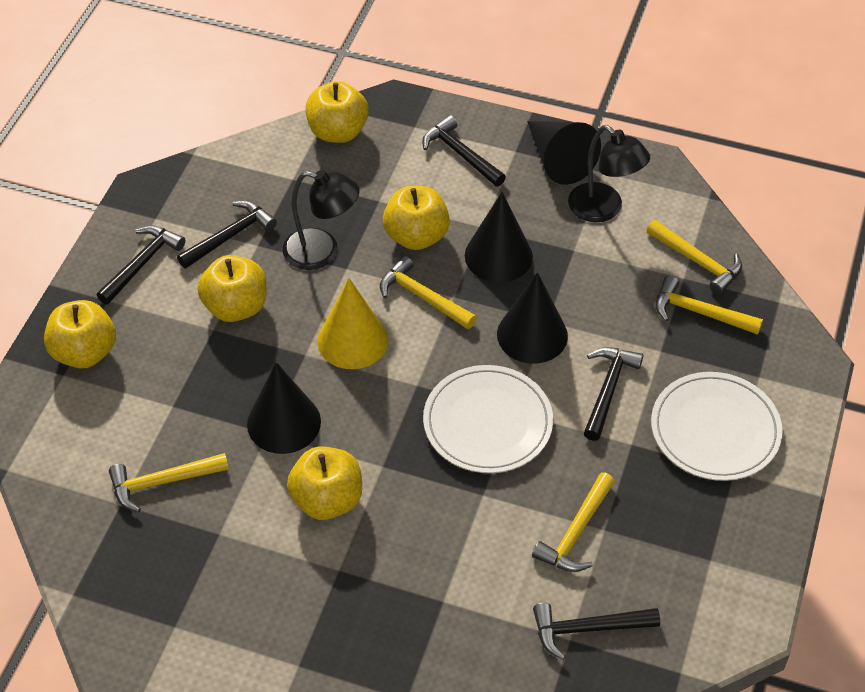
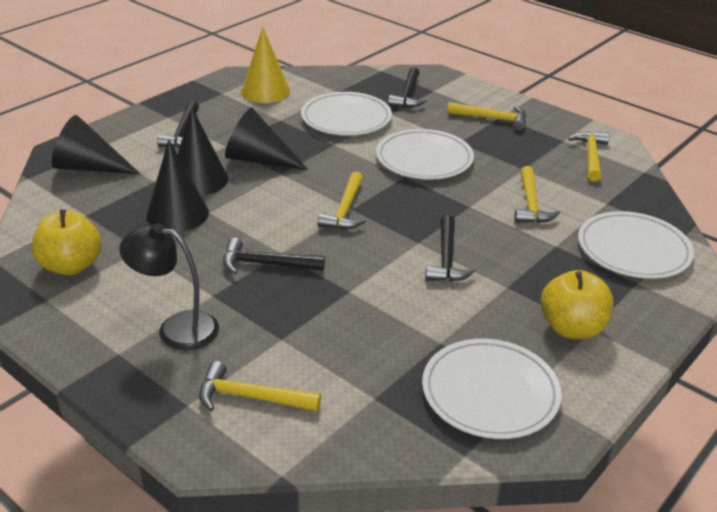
black hammer: [97,225,186,304] [177,200,277,268] [422,115,506,187] [533,603,660,660] [584,347,643,441] = 5 -> [157,101,199,148] [223,238,325,274] [388,67,427,108] [425,215,476,282] = 4
black lamp: [283,170,360,270] [568,125,650,222] = 2 -> [119,223,219,350] = 1
white plate: [423,365,553,473] [651,372,783,481] = 2 -> [301,92,392,136] [376,129,474,180] [422,339,562,439] [578,211,694,279] = 4
yellow apple: [44,300,116,369] [197,255,266,322] [287,446,362,520] [306,81,369,143] [383,186,450,250] = 5 -> [31,209,101,275] [541,270,614,339] = 2

